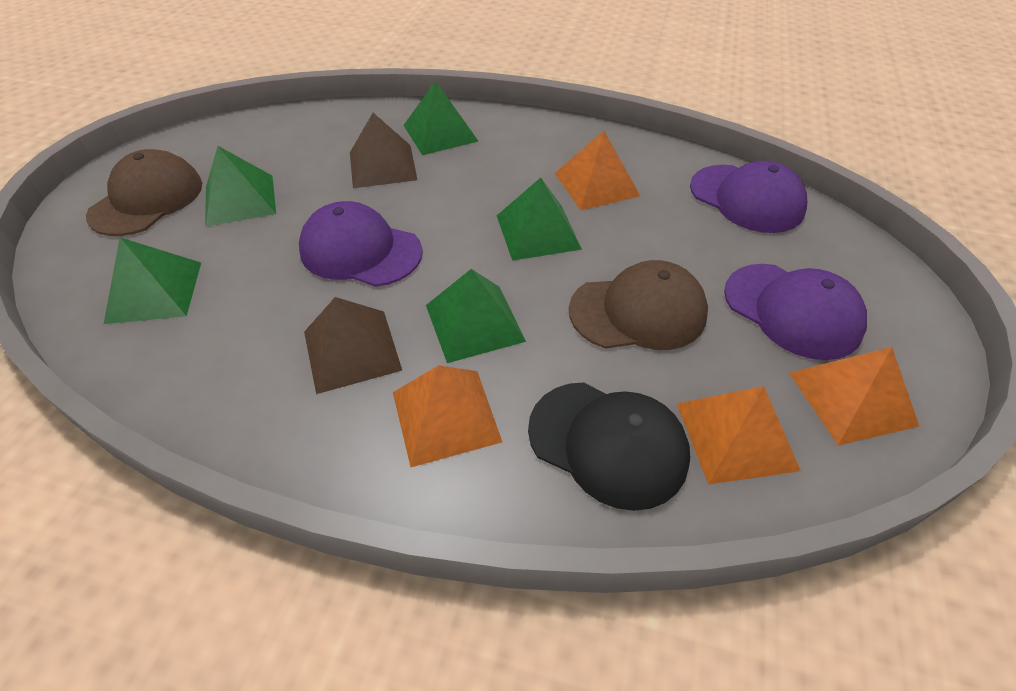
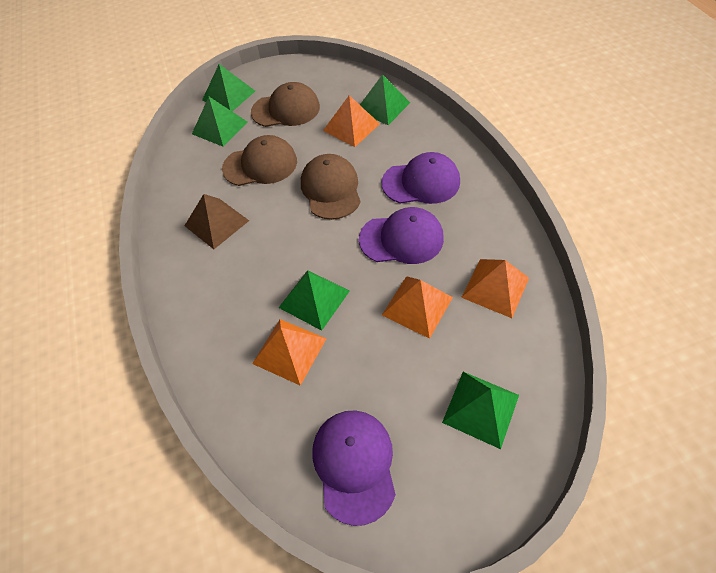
black cap: [528,383,690,511] = 1 -> none = 0
brown cap: [86,149,202,236] [569,260,708,350] = 2 -> [222,135,297,186] [251,82,320,127] [301,154,361,220] = 3
brown pyramid: [304,297,402,394] [350,113,417,188] = 2 -> [185,194,249,249] = 1

